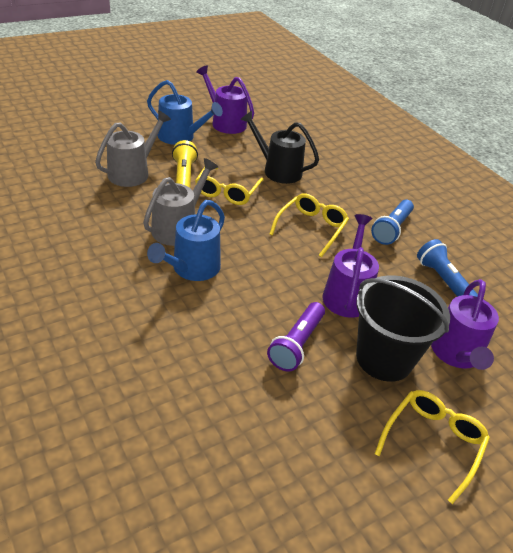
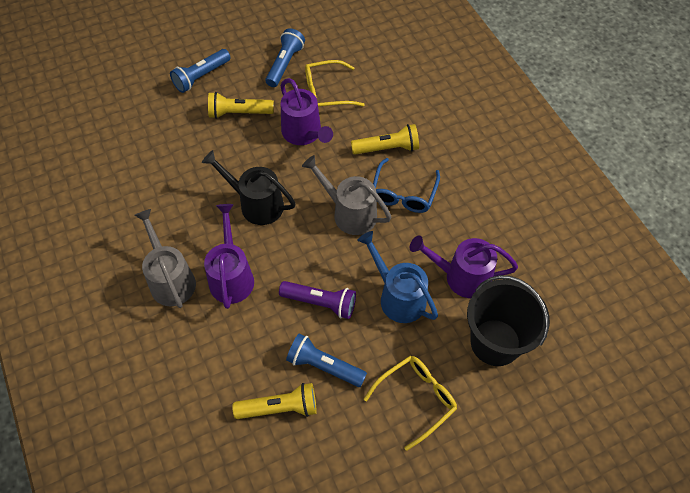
blue flashlight: [371,200,414,245] [417,239,478,297] = 2 -> [170,49,231,93] [265,28,305,87] [286,334,367,387] = 3
blue glasses: none = 0 -> [373,158,440,213] = 1
blue watering can: [147,80,223,145] [147,200,225,281] = 2 -> [357,231,438,323] = 1
yellow flashlight: [172,140,198,188] = 1 -> [208,92,274,119] [232,383,317,419] [351,124,419,155] = 3
yellow glasses: [195,167,264,205] [270,193,349,257] [375,390,490,504] = 3 -> [305,60,365,106] [364,356,457,451] = 2

